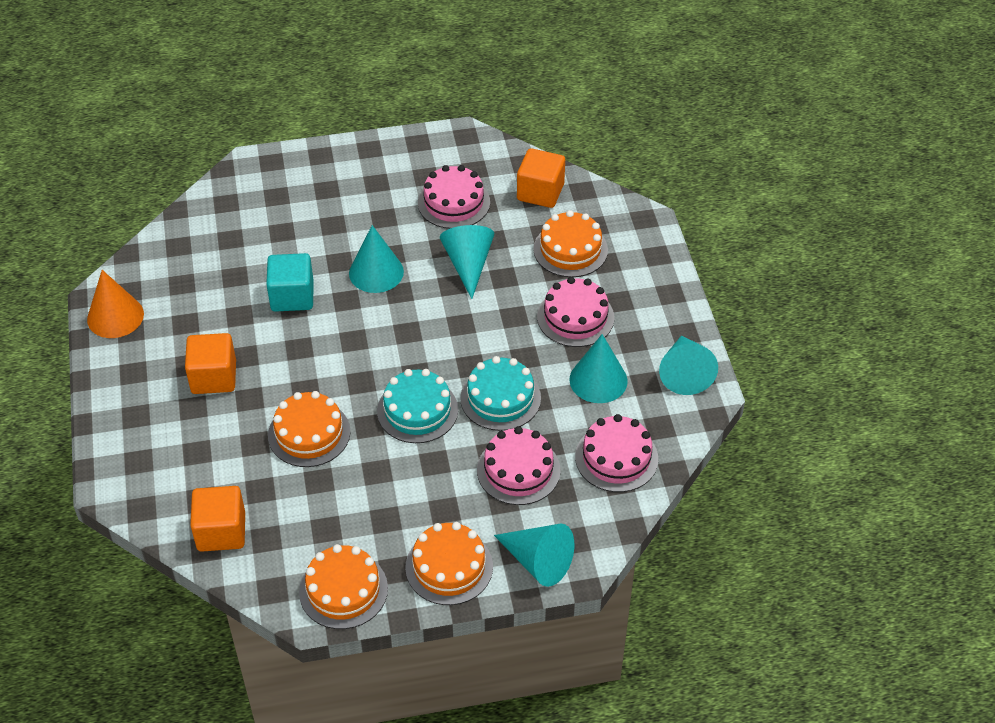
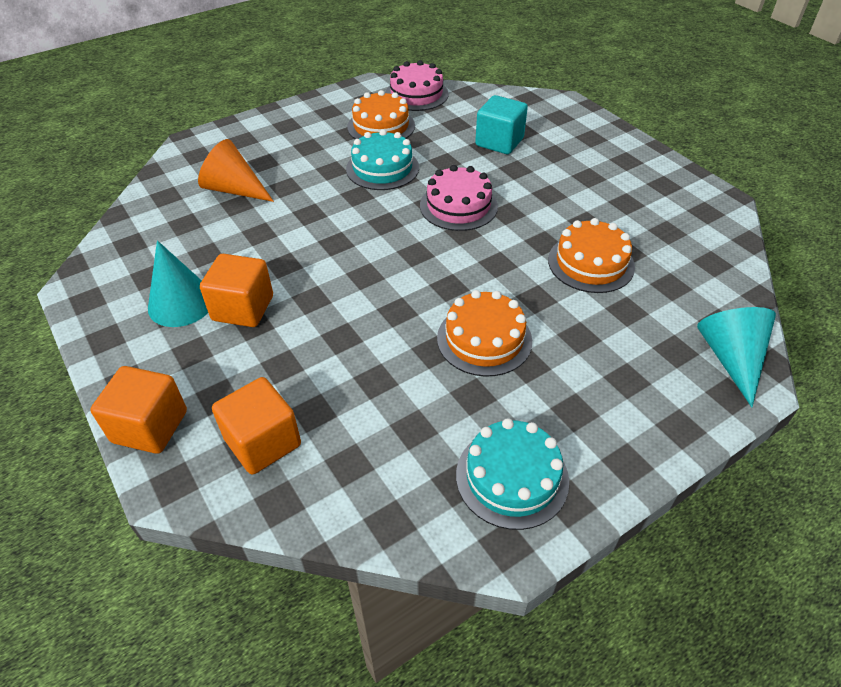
orange cake: [268,391,350,467] [299,544,388,629] [405,522,493,605] [533,210,608,277] = 4 -> [347,90,415,139] [437,290,532,377] [548,218,635,293] = 3
pink cake: [418,165,490,229] [477,426,560,505] [537,277,614,347] [575,414,658,492] = 4 -> [385,60,449,111] [420,165,498,231] = 2
turquoise cone: [349,225,404,293] [440,225,494,299] [494,524,574,587] [569,334,628,403] [659,335,718,395] = 5 -> [148,240,208,327] [697,307,776,407] = 2

